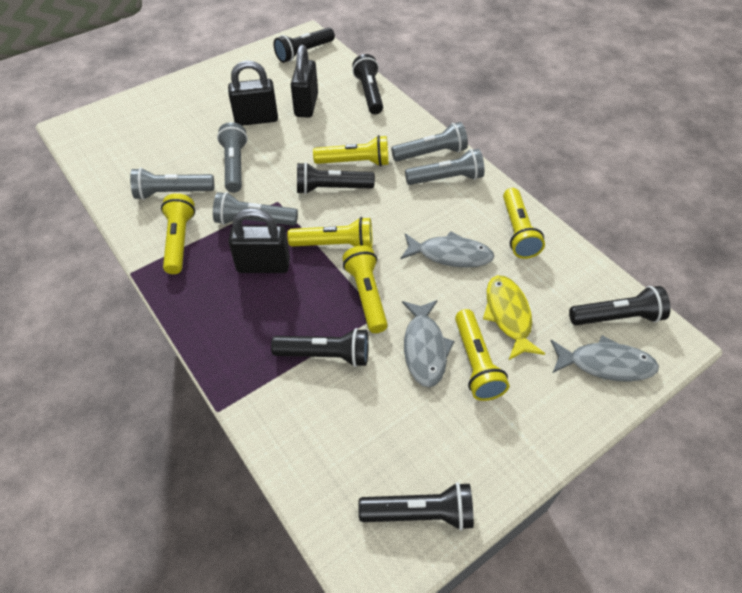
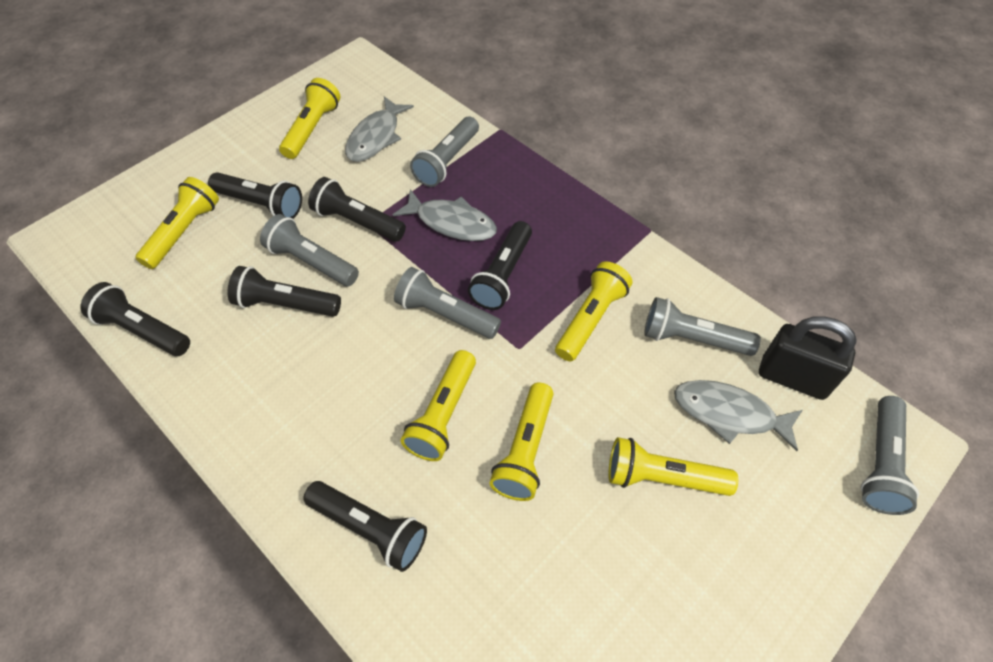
black padlock: [228,61,278,126] [228,208,290,273] [291,45,318,118] = 3 -> [759,316,857,400] = 1
yellow fish: [483,275,545,360] = 1 -> none = 0

